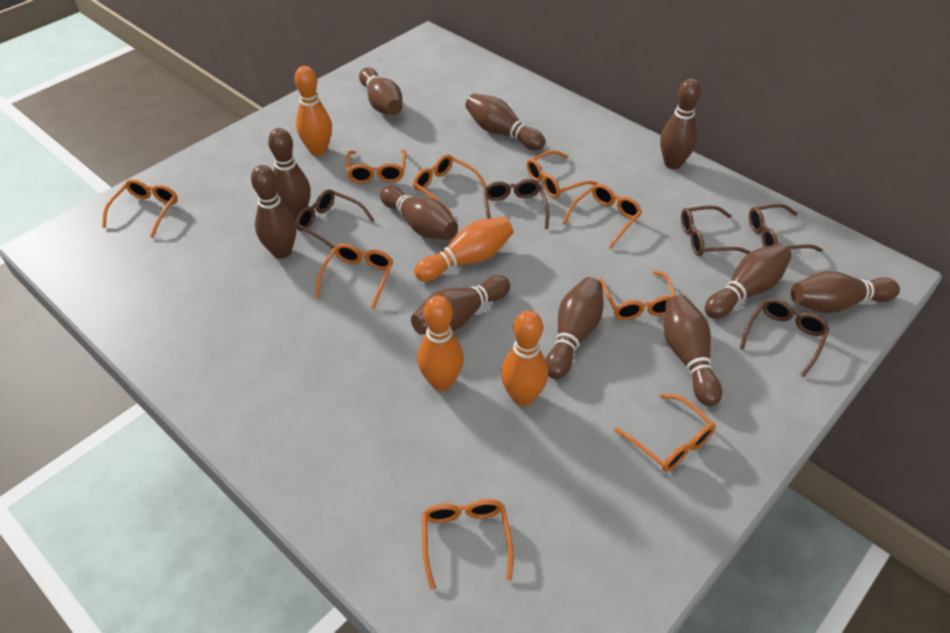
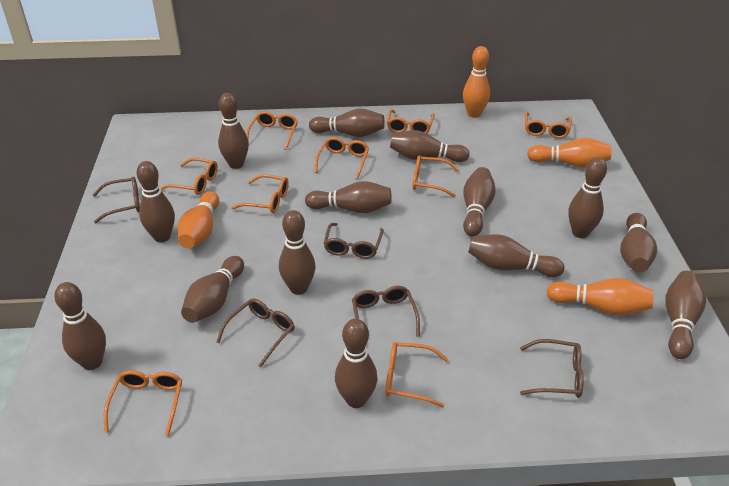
brown bowling pin: [251,165,297,259] [268,128,311,220] [359,67,403,115] [380,186,458,240] [411,275,510,335] [465,94,545,151] [545,277,603,379] [660,78,701,169] [664,295,722,406] [705,243,792,319] [791,271,900,313] = 11 -> [54,282,106,370] [136,161,175,242] [181,256,244,323] [218,93,249,169] [279,210,316,295] [305,181,392,213] [309,109,385,137] [335,319,378,408] [390,130,470,162] [463,167,496,237] [468,234,564,277] [568,157,607,238] [620,213,657,273] [665,271,706,359] = 14

